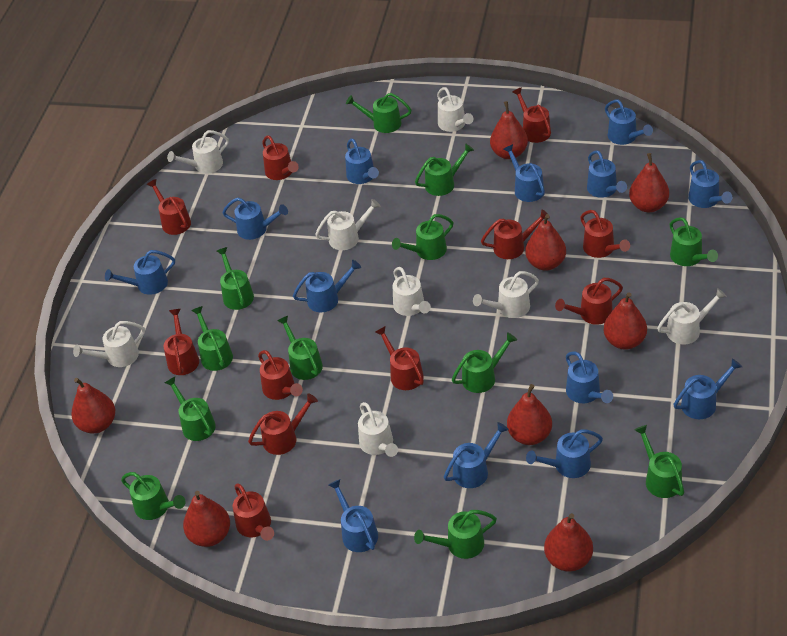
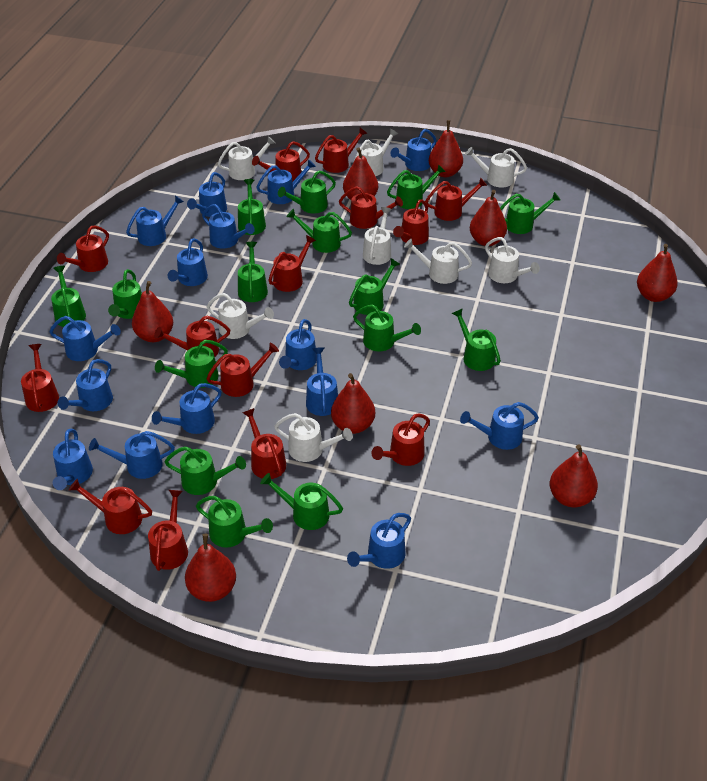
blue watering can: [105,250,175,295] [222,198,288,240] [293,260,361,312] [329,479,378,552] [345,138,379,184] [444,422,509,488] [503,144,545,202] [526,429,603,478] [566,352,613,403] [587,150,627,198] [605,100,653,145] [673,358,742,419] [688,160,732,208] = 13 -> [49,316,121,361] [53,429,93,490] [58,359,113,411] [89,431,175,479] [126,195,184,246] [152,383,222,434] [168,238,208,286] [187,172,227,217] [202,204,255,249] [256,159,316,204] [279,319,317,370] [306,347,338,416] [347,513,411,569] [390,129,437,171] [460,402,539,450] = 15
green watering can: [121,472,185,520] [165,377,216,441] [191,306,233,371] [217,247,254,310] [277,316,323,380] [346,93,411,133] [392,214,453,260] [414,510,497,559] [415,143,474,196] [452,332,517,393] [635,425,684,498] [670,217,718,266] = 12 -> [51,266,86,327] [108,269,142,319] [155,340,228,388] [165,446,246,495] [196,496,273,548] [238,179,266,235] [238,242,268,302] [260,473,343,530] [278,171,336,213] [287,209,352,253] [349,259,400,315] [353,305,421,352] [387,164,446,209] [452,308,501,371] [500,192,560,234] = 15
red watering can: [147,179,191,235] [163,309,199,375] [233,483,274,541] [248,393,318,455] [258,350,303,400] [262,135,299,180] [375,326,424,390] [481,210,550,259] [512,87,551,143] [555,278,623,325] [580,210,630,258] = 11 -> [21,344,59,412] [57,226,109,272] [69,479,152,534] [148,490,188,571] [154,316,230,357] [206,343,279,397] [243,408,286,479] [252,141,310,181] [268,235,316,292] [315,128,368,173] [339,186,403,229] [371,413,430,466] [393,199,429,245] [425,177,487,221] = 14

